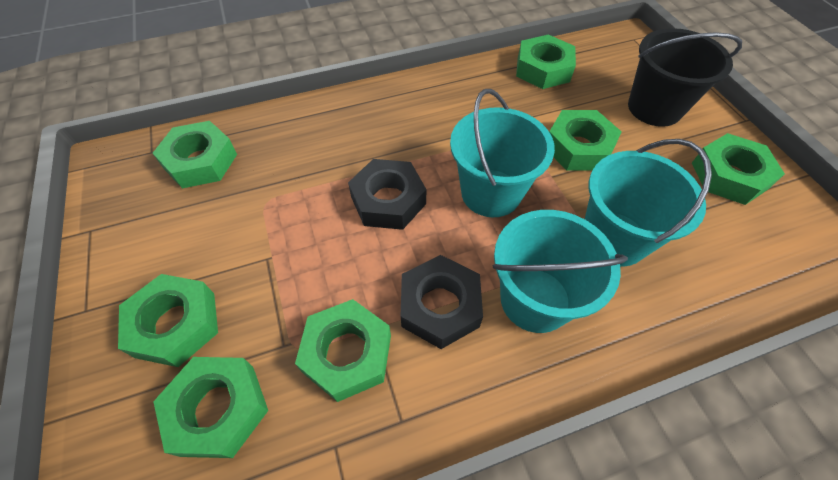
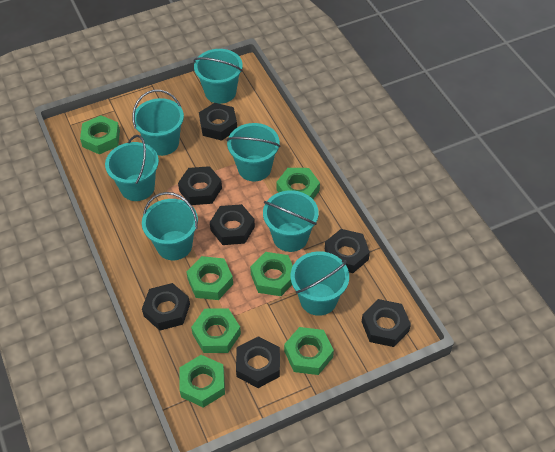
black bucket: [628,28,742,127] = 1 -> none = 0
black nut: [348,159,426,230] [401,255,483,349] = 2 -> [142,283,190,331] [178,166,222,205] [199,103,237,141] [210,204,255,245] [236,336,280,388] [325,229,370,273] [362,299,411,347] = 7
turquoise bucket: [450,89,555,217] [493,210,628,333] [585,139,712,266] = 3 -> [105,135,159,201] [132,90,184,156] [142,192,198,260] [193,49,243,104] [226,123,280,181] [263,190,319,252] [291,251,349,316] = 7

